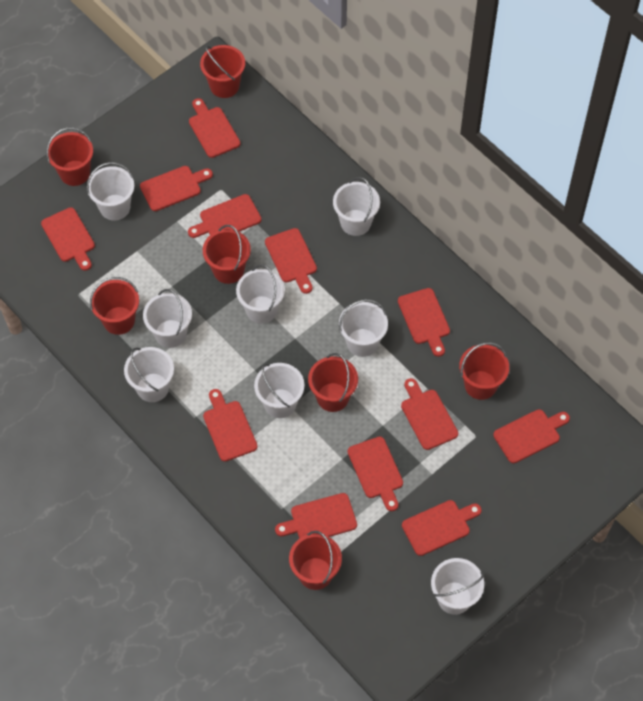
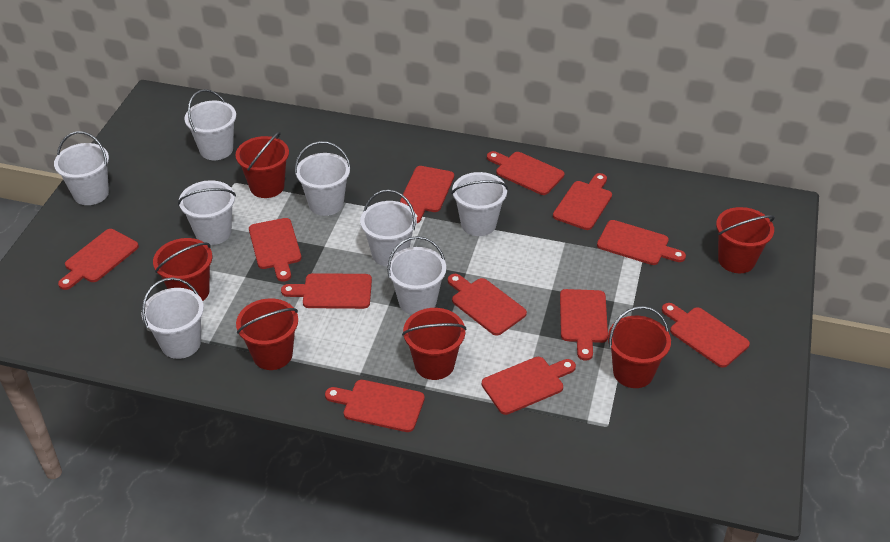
red bucket: [46,127,93,186] [90,277,139,335] [200,45,245,98] [203,225,251,284] [289,531,342,590] [308,353,358,412] [459,342,509,400] = 7 -> [153,238,212,301] [236,131,289,198] [236,298,298,370] [402,308,466,380] [608,306,671,388] [716,207,775,273] = 6

